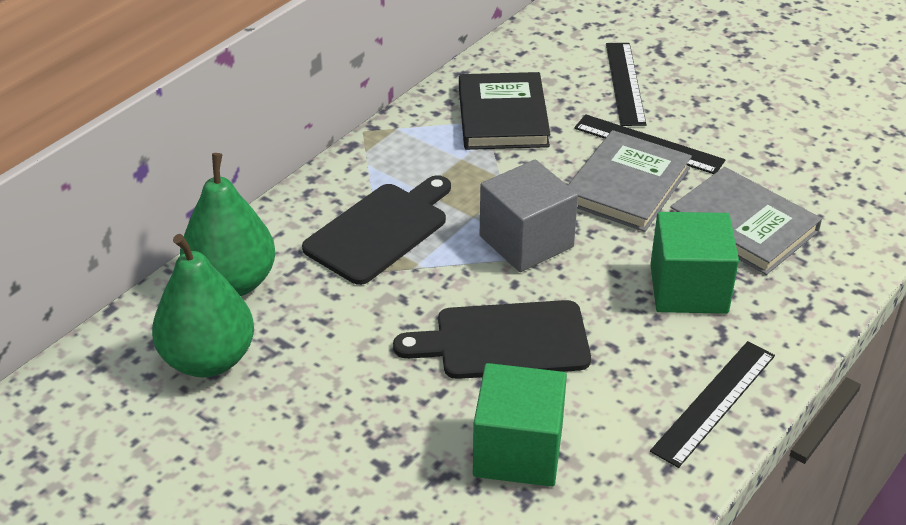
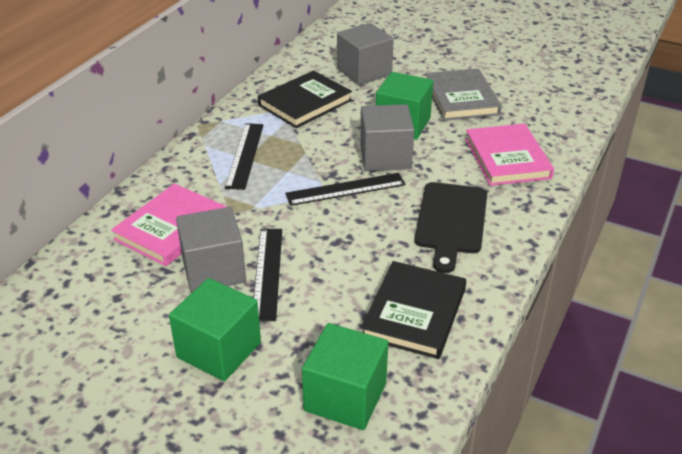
black book: [459,72,550,150] = 1 -> [258,70,352,128] [361,261,466,359] = 2
black cutting board: [302,175,451,285] [393,300,591,379] = 2 -> [414,182,487,273] = 1
green cube: [473,363,567,487] [650,212,739,314] = 2 -> [169,278,261,381] [302,323,388,430] [376,72,433,140] = 3
green pear: [152,234,254,377] [180,153,276,296] = 2 -> none = 0
grey book: [568,130,692,232] [670,167,822,275] = 2 -> [425,69,502,121] = 1
grey cube: [480,160,578,272] = 1 -> [176,207,246,293] [337,23,394,85] [360,104,414,171] = 3
pink book: none = 0 -> [111,184,226,266] [465,124,554,186] = 2

